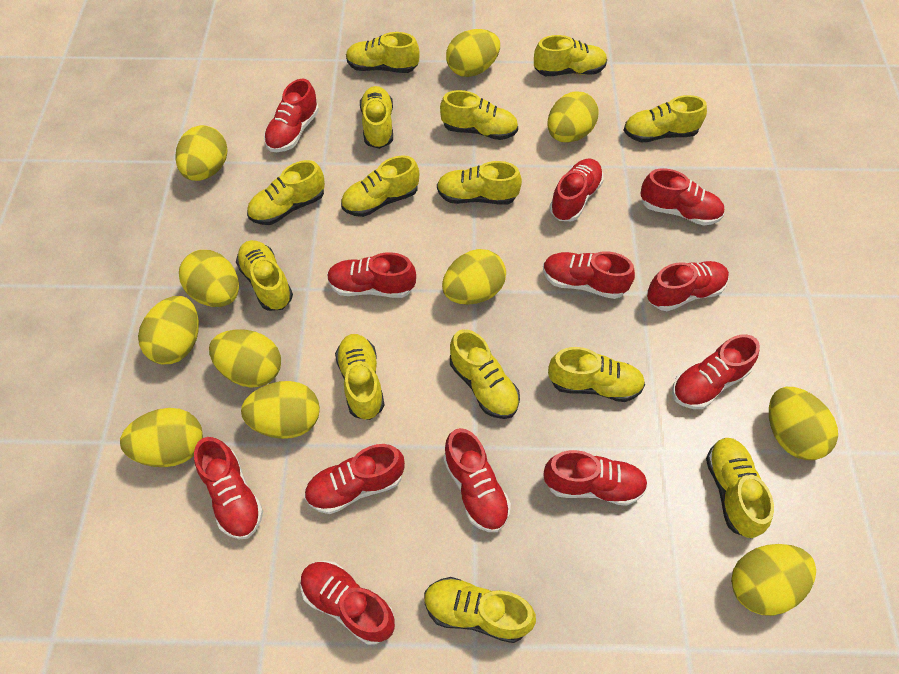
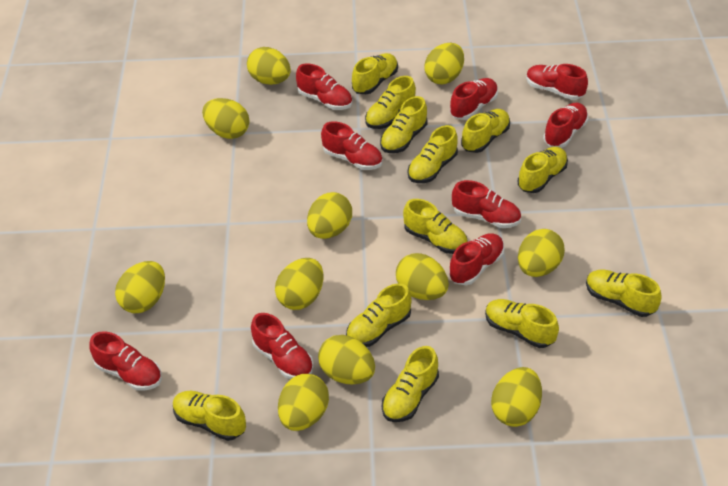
red shoe: [194,437,263,539] [264,79,319,152] [300,561,395,645] [304,444,405,514] [327,252,416,298] [443,428,511,532] [543,251,635,299] [543,450,648,506] [549,158,604,221] [641,168,724,226] [647,261,729,311] [672,334,760,409] = 12 -> [90,331,162,391] [251,313,314,379] [296,63,352,110] [321,121,383,170] [449,233,504,285] [450,78,498,120] [452,180,521,228] [526,64,588,100] [543,103,588,148] = 9
yellow shoe: [236,240,293,311] [247,160,325,225] [335,334,385,420] [341,155,419,217] [346,32,420,73] [360,86,393,149] [424,577,536,643] [437,161,522,205] [440,90,518,140] [450,329,520,419] [534,35,607,76] [548,347,645,402] [623,95,707,143] [706,438,774,538] = 14 -> [173,391,246,441] [346,283,412,347] [352,53,398,94] [365,76,416,129] [380,96,428,153] [382,346,439,422] [403,199,468,254] [408,125,458,183] [461,109,510,153] [485,299,559,348] [518,147,568,193] [586,270,662,317] = 12

